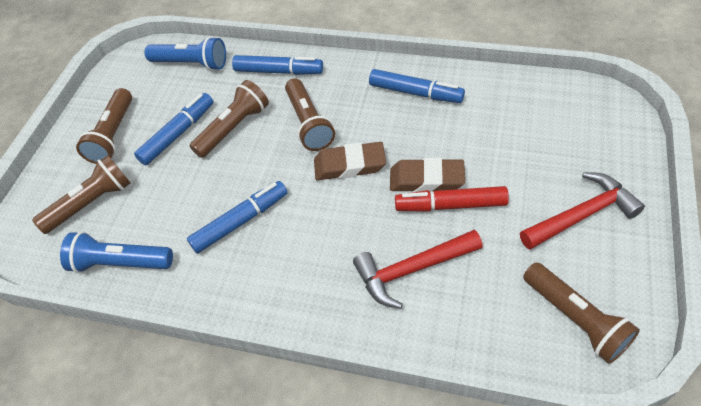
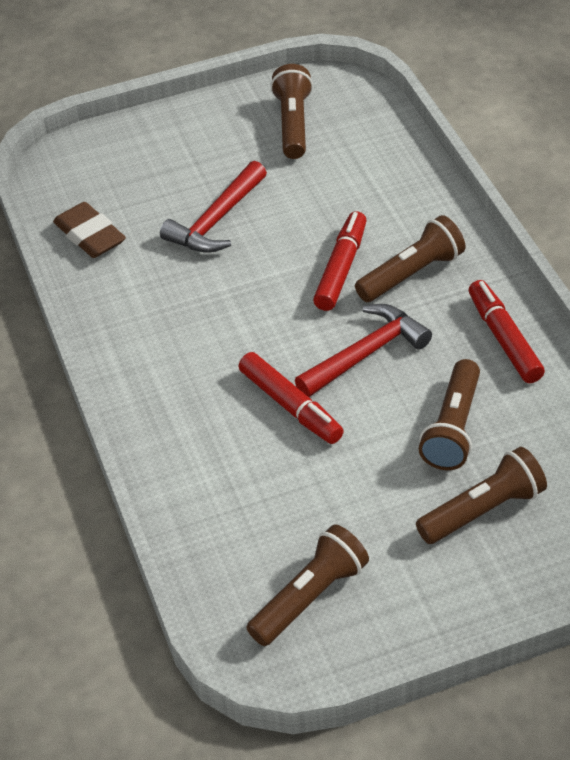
blue flashlight: [60,231,173,273] [144,37,226,71] = 2 -> none = 0
blue marker: [134,93,213,165] [187,181,288,254] [232,55,323,75] [369,69,465,103] = 4 -> none = 0
brown eraser: [314,142,386,180] [390,158,465,192] = 2 -> [53,202,126,258] = 1
red marker: [395,186,509,212] = 1 -> [239,352,344,444] [313,211,367,311] [469,280,545,383] = 3

